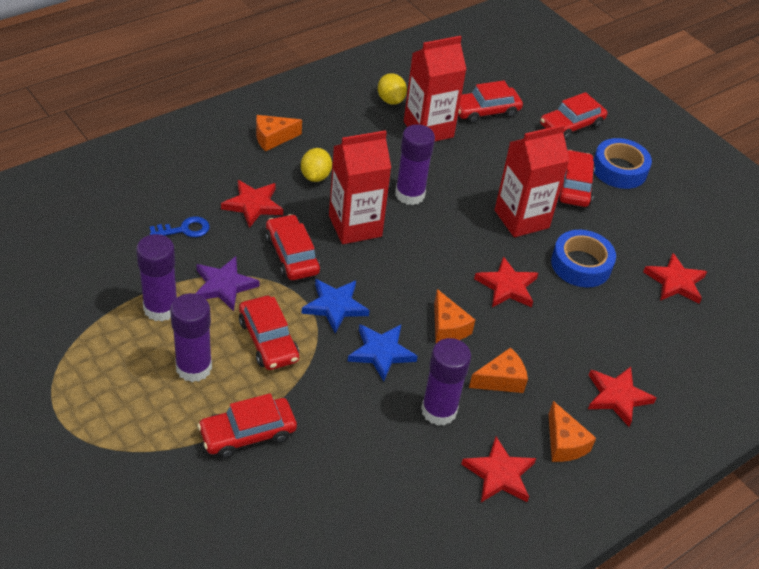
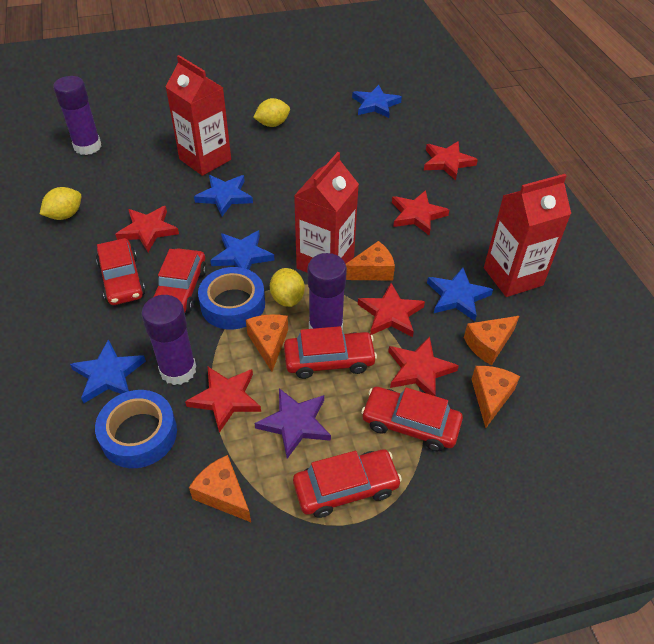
blue key: [149,216,210,237] = 1 -> none = 0
blue star: [302,279,370,333] [347,324,418,381] = 2 -> [70,339,146,403] [194,175,253,216] [210,230,275,270] [352,85,402,118] [427,267,493,321] = 5
orange cheese: [256,115,302,151] [434,289,475,343] [469,347,528,393] [549,401,596,462] = 4 -> [189,455,251,522] [246,314,288,372] [346,241,395,281] [464,316,519,365] [471,366,520,428] = 5
purple glue stick: [136,234,177,322] [170,293,212,382] [395,124,435,205] [421,338,471,426] = 4 -> [53,76,102,155] [141,295,196,385] [308,253,347,331] = 3
red car: [197,393,297,458] [239,296,299,370] [265,214,320,280] [458,80,523,123] [540,92,608,140] [558,150,595,207] = 6 -> [96,238,145,305] [152,248,207,313] [284,326,377,379] [293,449,402,518] [361,387,463,451] = 5
red star: [221,180,283,228] [461,437,536,502] [474,256,538,307] [588,367,656,427] [643,253,707,304] = 5 -> [115,206,179,252] [185,367,261,433] [358,283,425,337] [388,337,459,396] [392,190,449,235] [424,141,478,180] = 6
yellow lemon: [301,148,332,182] [378,73,407,105] = 2 -> [40,187,81,220] [253,98,290,127] [270,268,305,307] = 3

